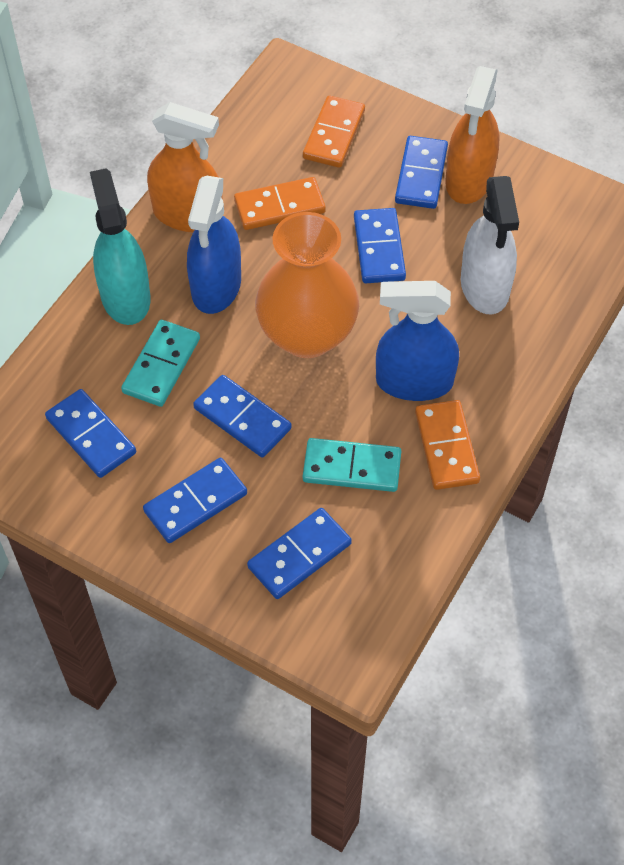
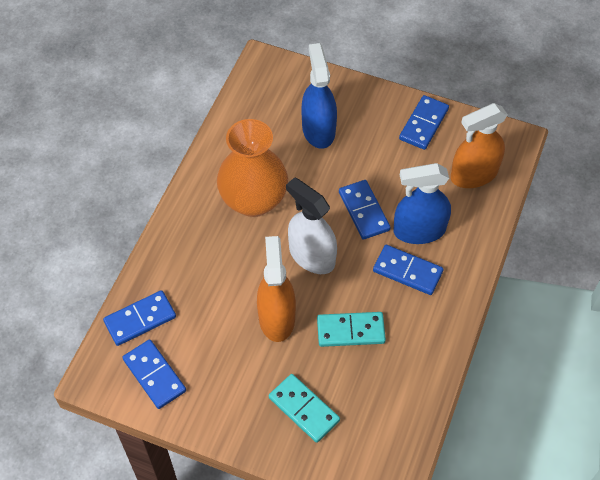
blue domino: [45,389,136,478] [143,458,247,543] [193,375,292,457] [247,508,352,599] [354,208,406,283] [395,136,448,209] = 6 -> [103,290,176,346] [123,340,186,409] [339,180,391,240] [373,245,443,295] [399,95,449,150] = 5
orange domino: [234,177,326,230] [303,95,365,168] [415,400,480,490] = 3 -> none = 0
turquoise spray bottle: [90,168,151,325] = 1 -> none = 0

